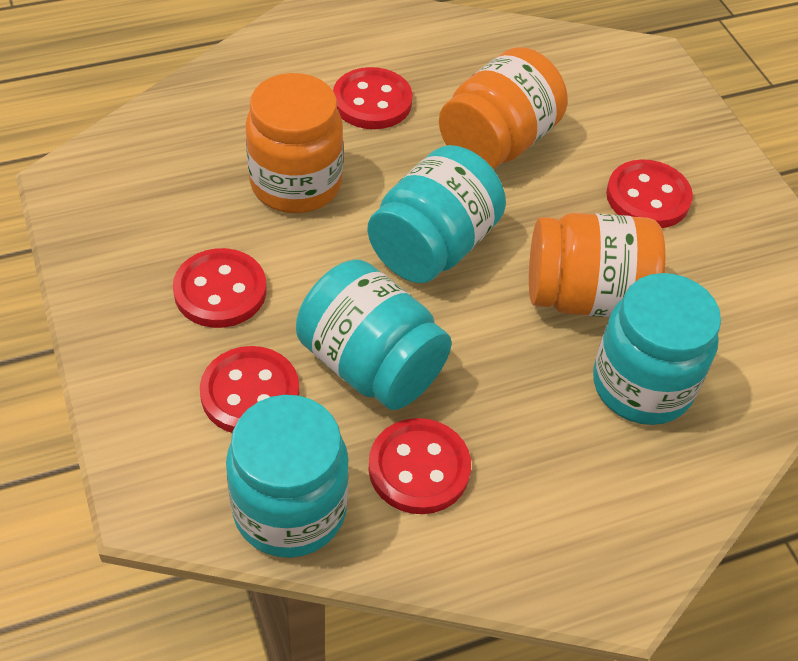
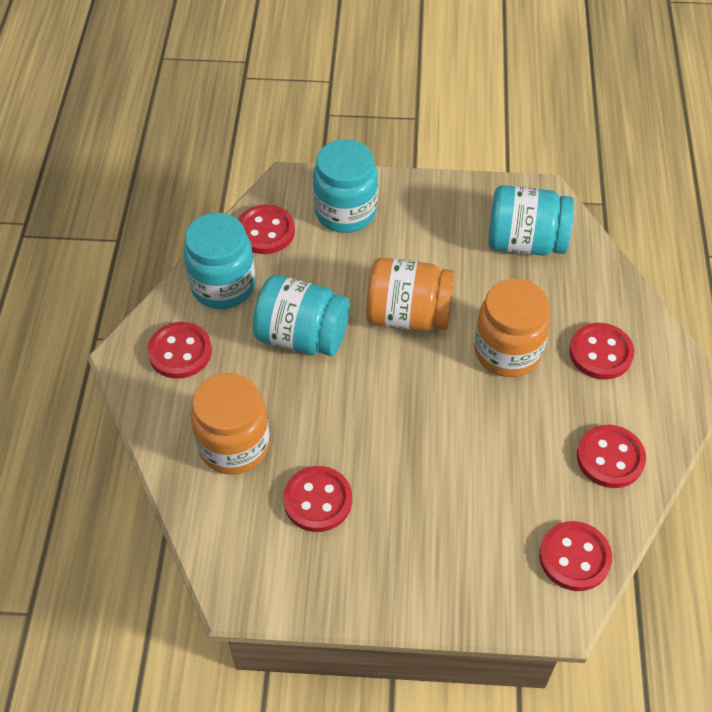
red button: [173,248,266,328] [200,346,299,433] [333,67,412,129] [368,418,471,514] [606,159,693,228] = 5 -> [147,322,212,379] [238,204,295,254] [283,466,352,532] [539,521,612,591] [569,323,634,379] [577,425,646,488] = 6

